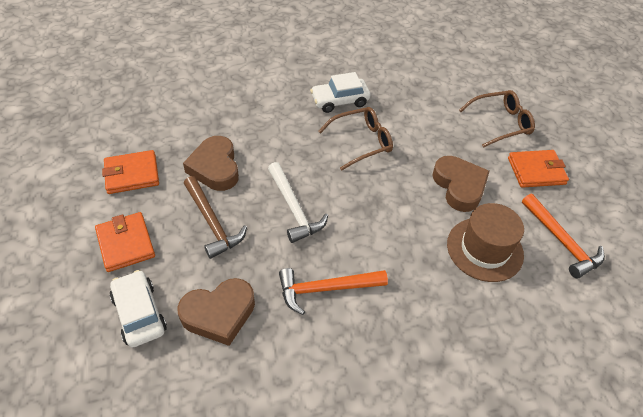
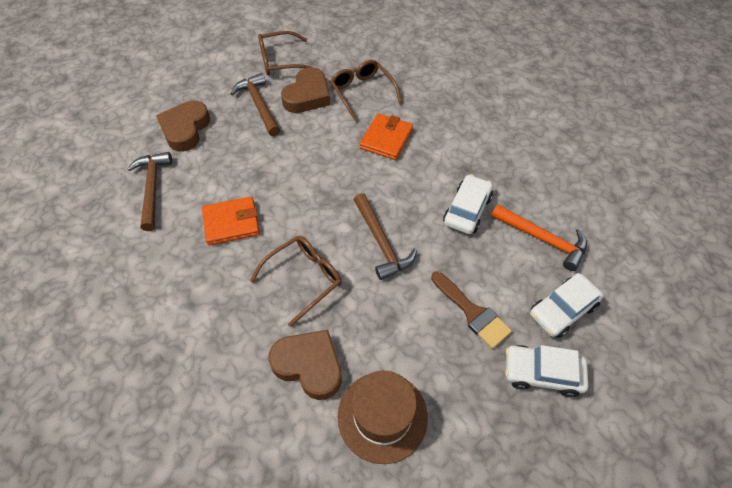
brown brush: none = 0 -> [431,271,512,349] = 1
brown glasses: [318,107,393,171] [459,90,535,148] = 2 -> [250,236,342,327] [258,31,314,75] [330,60,402,122] = 3
brown hammer: [184,176,247,259] = 1 -> [127,152,172,231] [231,73,280,136] [354,193,417,280] = 3
orange hammer: [279,268,388,315] [522,194,605,279] = 2 -> [491,205,587,271] = 1
orange wallet: [95,212,155,272] [102,150,159,194] [508,150,569,188] = 3 -> [202,196,260,245] [360,113,413,160] = 2
white car: [110,270,167,347] [310,72,370,113] = 2 -> [443,174,493,234] [505,345,588,397] [530,273,603,338] = 3
white hammer: [268,162,328,243] = 1 -> none = 0

